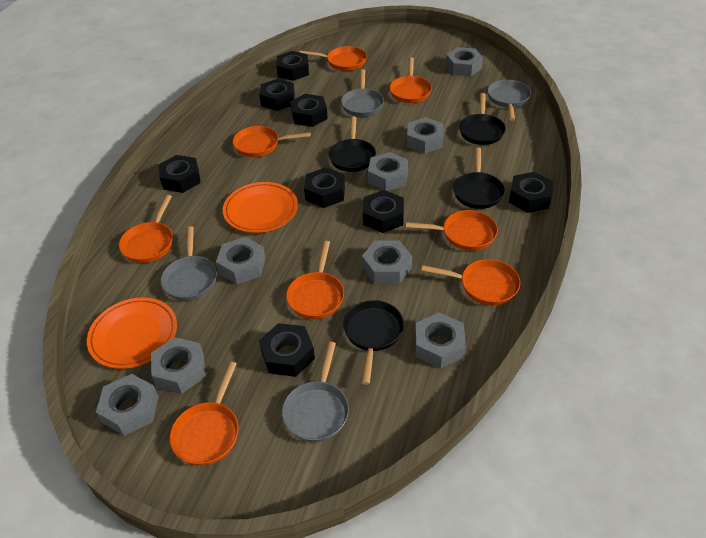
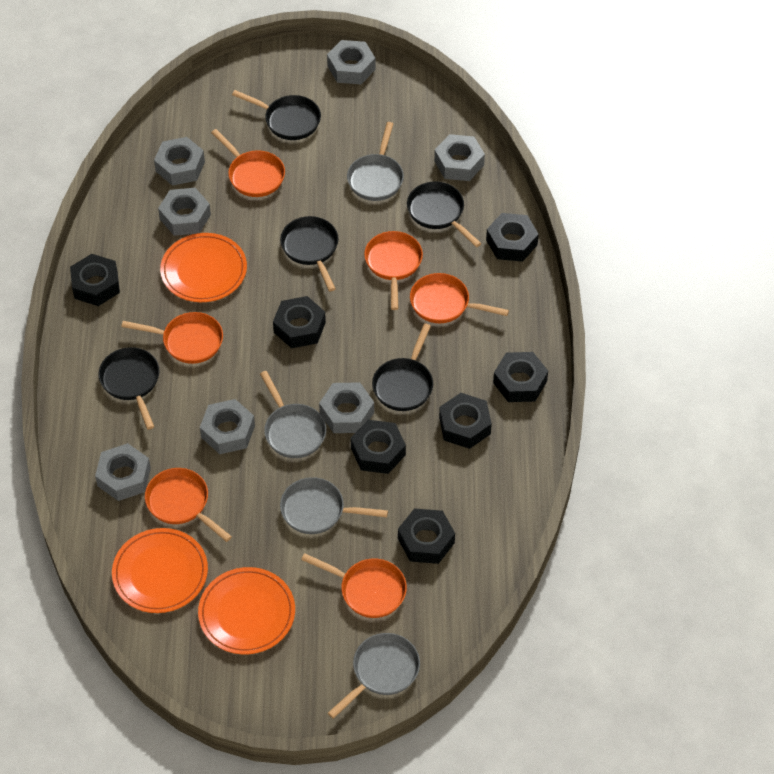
black nut: [158,155,201,193] [259,79,295,111] [259,323,315,377] [276,51,309,81] [290,94,328,127] [304,167,345,208] [363,190,404,233] [509,172,553,213] = 8 -> [70,254,120,306] [273,296,326,348] [351,420,406,474] [398,508,455,564] [439,393,492,449] [486,213,539,262] [493,352,548,402] = 7
black pan: [329,117,376,172] [343,300,404,385] [453,147,505,209] [459,93,506,145] = 4 -> [98,347,159,430] [232,90,321,140] [280,216,338,291] [372,323,433,411] [407,182,482,247] = 5
grey nut: [96,374,159,436] [151,337,206,394] [216,237,266,284] [362,240,412,284] [368,152,408,191] [407,117,444,154] [415,312,466,369] [446,47,483,76] = 8 -> [95,443,151,501] [154,137,205,186] [158,188,211,236] [200,399,255,454] [319,382,374,433] [327,40,375,84] [434,134,485,181] = 7
orange pan: [119,195,173,263] [170,362,239,466] [233,126,311,157] [286,241,344,319] [300,46,367,71] [389,57,432,103] [406,210,498,251] [421,259,520,305] = 8 -> [121,312,223,364] [145,468,232,542] [211,129,285,197] [301,553,407,618] [364,231,423,310] [410,273,509,323] = 6
orange plate: [87,297,177,369] [223,182,298,233] = 2 -> [112,528,208,613] [160,233,247,302] [198,567,295,654] = 3

